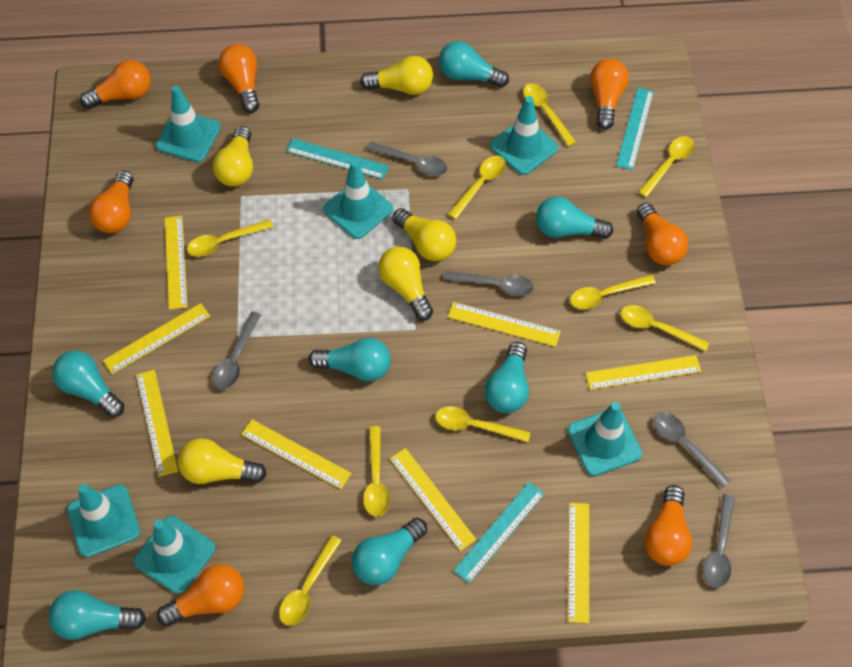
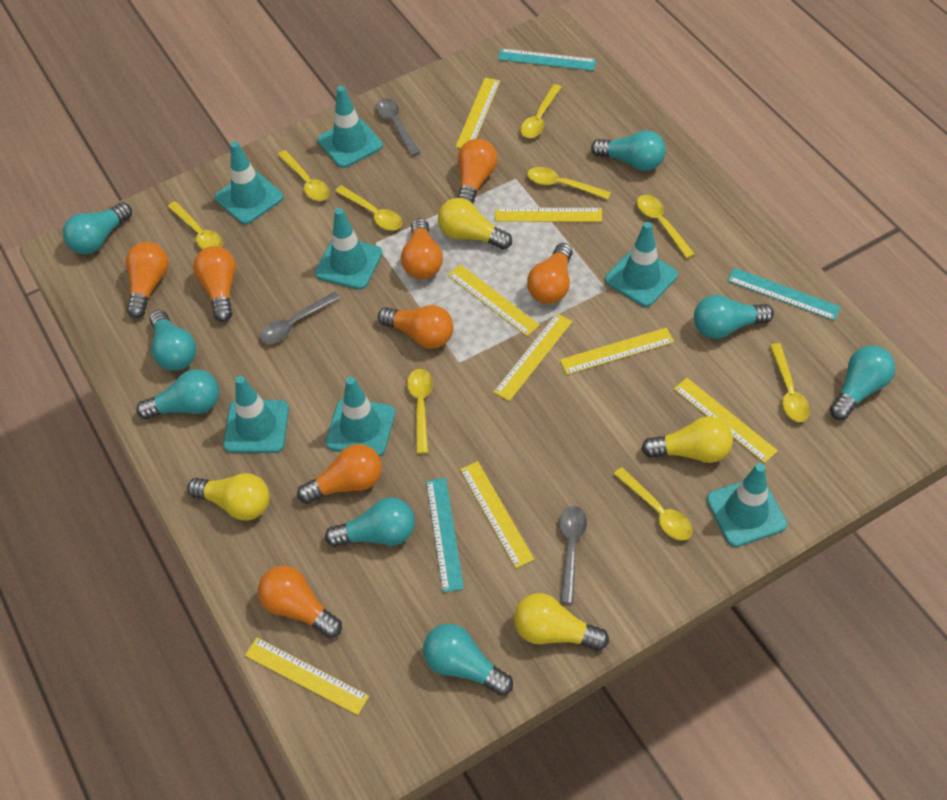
grey spoon: [213,311,261,390] [367,142,447,176] [443,271,534,296] [654,412,730,488] [703,494,735,588] = 5 -> [260,292,340,343] [376,98,420,156] [559,506,587,604] = 3
orange light bulb: [80,60,151,109] [89,171,133,233] [157,564,244,626] [219,44,259,113] [590,59,629,130] [636,203,688,265] [644,485,692,566] = 7 -> [126,242,169,318] [193,246,236,322] [258,566,342,638] [297,444,382,504] [378,305,453,349] [401,218,443,279] [458,139,497,204] [527,243,573,304] = 8
turquoise light bulb: [49,590,146,640] [52,350,124,418] [309,338,391,381] [352,518,427,585] [439,41,509,88] [485,342,529,413] [536,197,613,239] = 7 -> [63,202,132,254] [136,369,219,419] [149,310,196,371] [325,497,415,547] [423,624,513,696] [591,130,666,171] [694,295,774,339] [830,345,895,420] = 8
turquoise traffic cone: [67,484,140,557] [134,516,216,594] [156,86,221,162] [323,160,393,239] [490,96,558,175] [568,402,642,476] = 6 -> [215,142,284,224] [223,376,289,453] [315,208,382,290] [318,86,383,168] [325,377,395,457] [605,222,678,307] [706,463,787,547] = 7
yellow light bulb: [178,438,267,484] [213,126,253,186] [360,56,433,95] [378,246,433,320] [392,208,456,261] = 5 -> [187,473,270,521] [438,198,512,250] [514,593,609,650] [641,416,733,463] = 4

